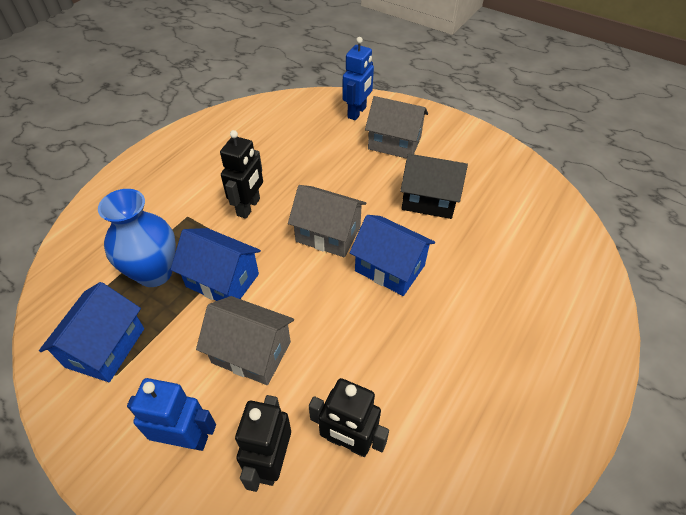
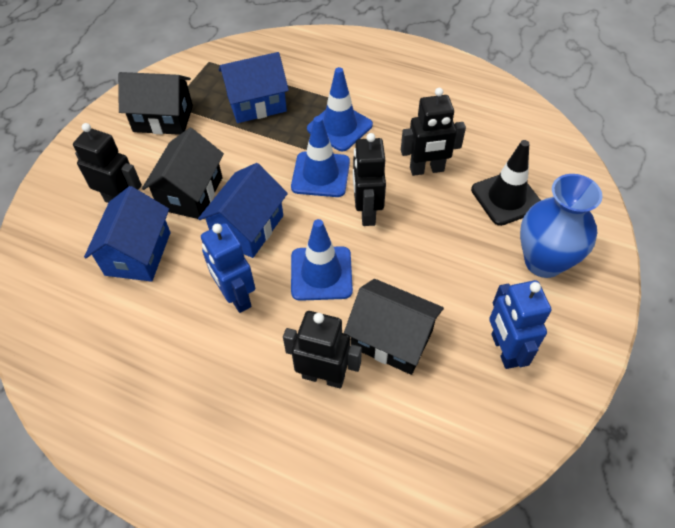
black house: [400,154,468,219] = 1 -> [118,72,193,135] [142,128,224,219] [344,279,444,375] = 3
black robot: [220,130,263,219] [235,395,291,492] [309,378,389,457] = 3 -> [73,123,142,203] [283,311,362,389] [353,133,386,226] [401,88,466,176] = 4
black traffic cone: none = 0 -> [471,140,541,226] = 1
blue traffic cone: none = 0 -> [291,116,350,197] [291,219,353,301] [307,67,373,151] = 3
grey house: [196,296,294,385] [288,185,367,257] [365,96,428,159] = 3 -> none = 0

